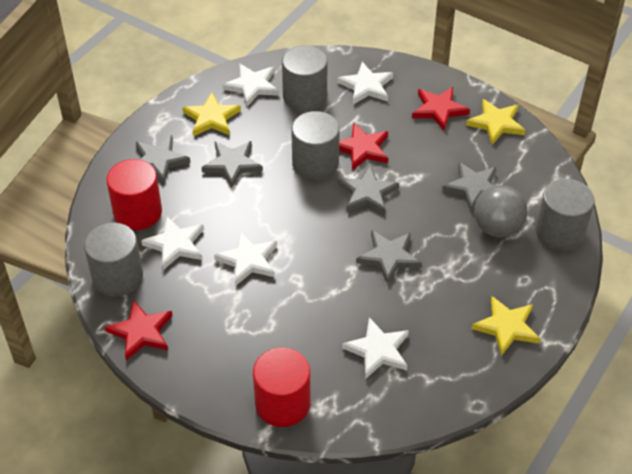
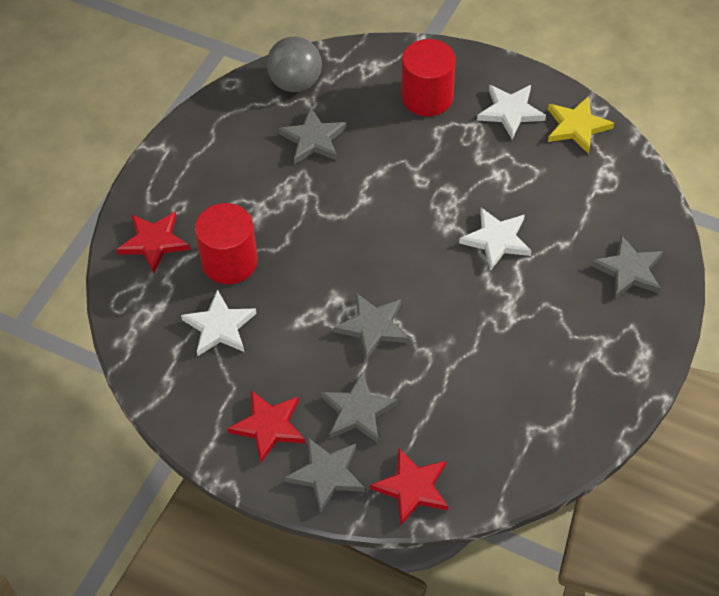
grey cylinder: [84,222,143,297] [282,45,328,111] [291,111,340,180] [536,179,595,251] = 4 -> none = 0
white star: [141,216,204,270] [214,231,277,286] [223,63,279,107] [337,62,393,104] [342,317,409,379] = 5 -> [181,289,257,356] [459,208,531,271] [477,85,546,139] = 3
yellow star: [182,92,241,136] [466,99,525,145] [471,296,540,356] = 3 -> [548,96,614,154] = 1

